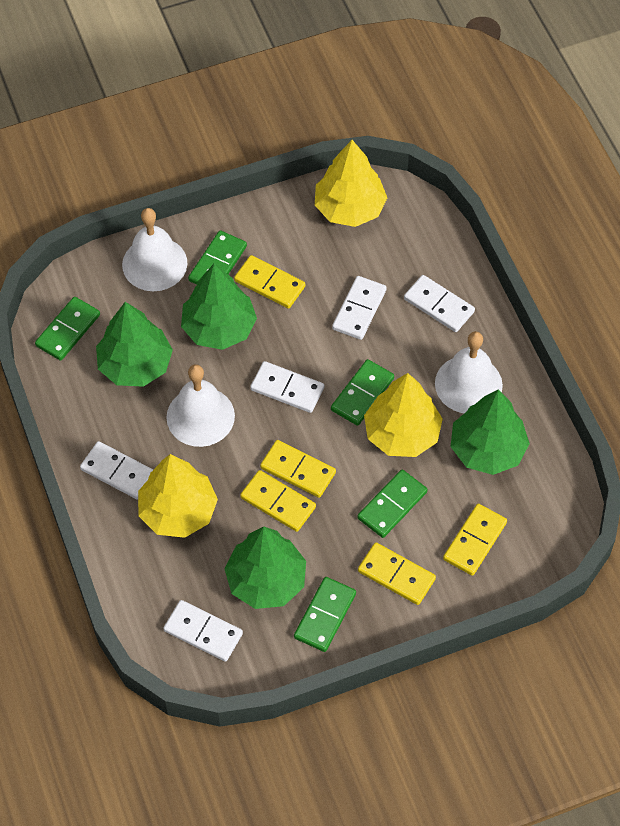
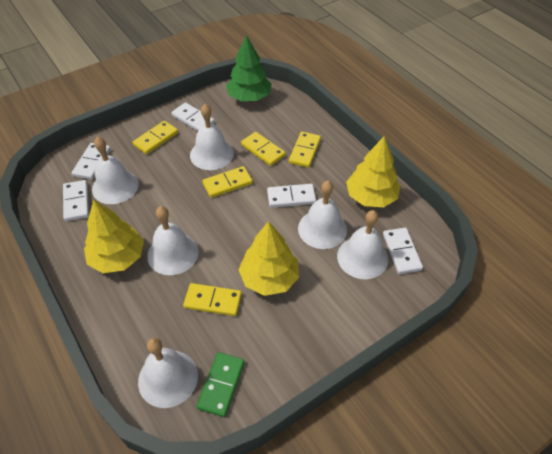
green domino: [35,297,100,361] [188,231,247,285] [294,577,356,652] [331,359,394,426] [357,469,427,538] = 5 -> [197,352,245,417] = 1
green tree: [96,302,173,387] [181,264,257,350] [224,527,306,609] [451,390,530,475] = 4 -> [226,35,272,101] = 1
white bell: [122,208,187,291] [166,364,235,447] [435,331,503,413] = 3 -> [92,137,139,204] [138,338,198,408] [147,206,199,275] [190,104,234,170] [298,181,347,249] [337,210,388,279] = 6

